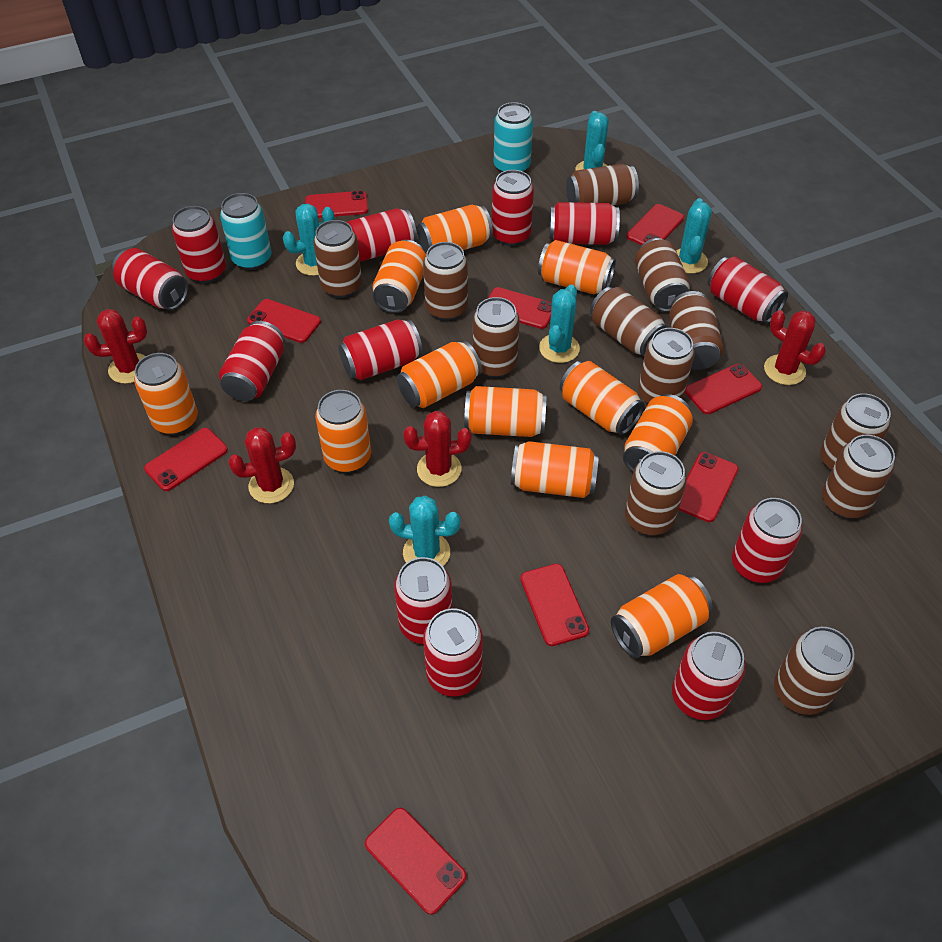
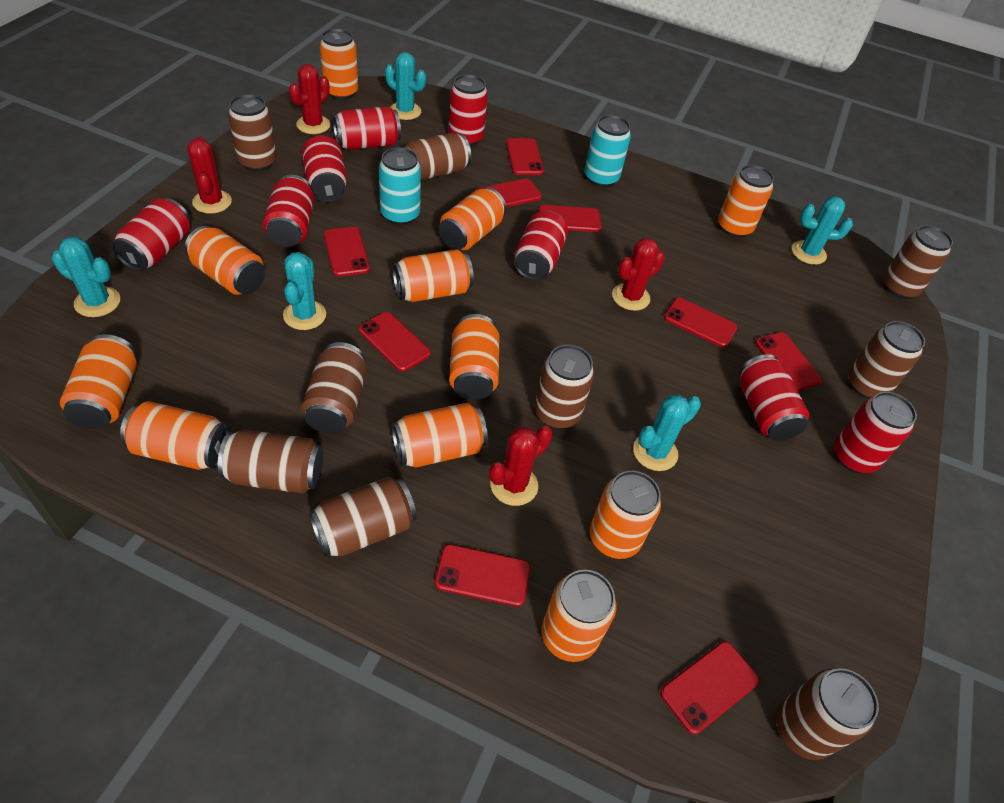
brown can: [313,220,362,298] [423,242,468,321] [473,297,520,378] [566,164,639,206] [590,287,668,356] [625,451,687,536] [635,238,690,312] [638,328,695,404] [669,291,723,370] [774,627,854,715] [820,393,891,471] [822,435,895,519] = 12 -> [218,430,323,494] [228,94,277,171] [301,342,367,434] [309,477,417,558] [403,133,471,180] [535,345,594,429] [776,668,879,760] [848,321,925,399] [883,225,953,299] = 9
red can: [112,248,188,310] [172,206,226,284] [219,321,285,401] [338,319,423,380] [347,208,417,262] [394,557,453,644] [423,609,483,696] [492,170,534,246] [549,202,620,245] [672,632,746,720] [708,256,788,323] [732,498,802,583] = 12 -> [111,198,190,272] [263,175,315,247] [302,135,348,202] [333,106,401,150] [448,74,488,146] [514,211,568,281] [739,354,809,441] [834,392,917,473] = 8

